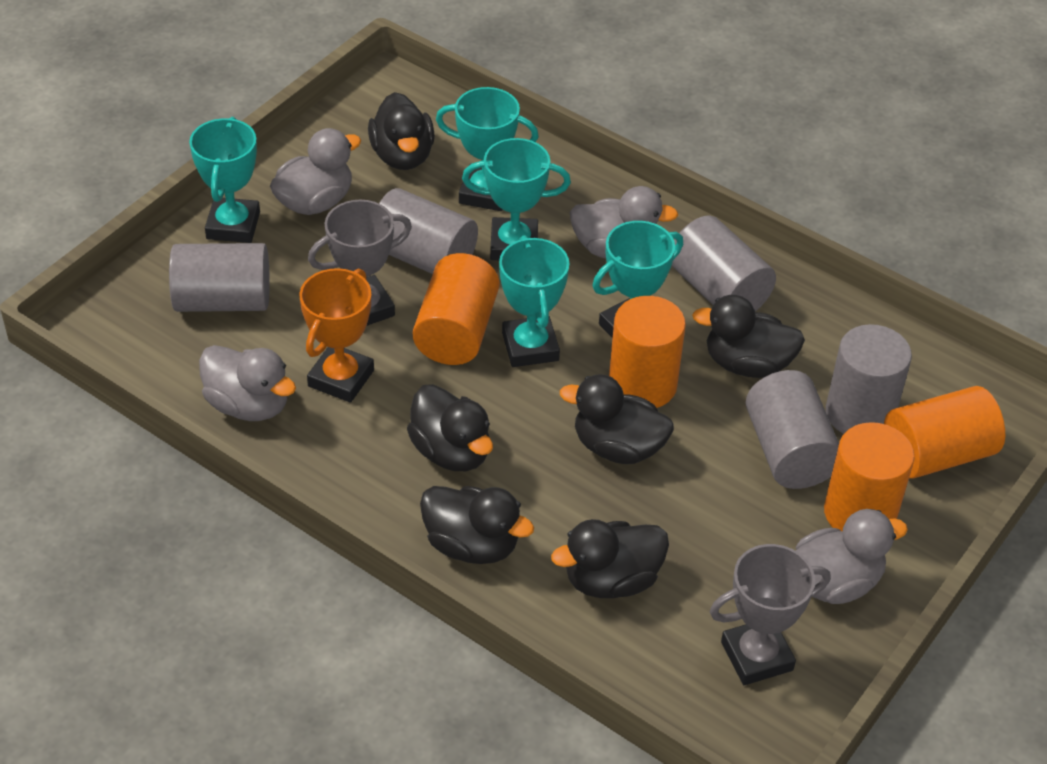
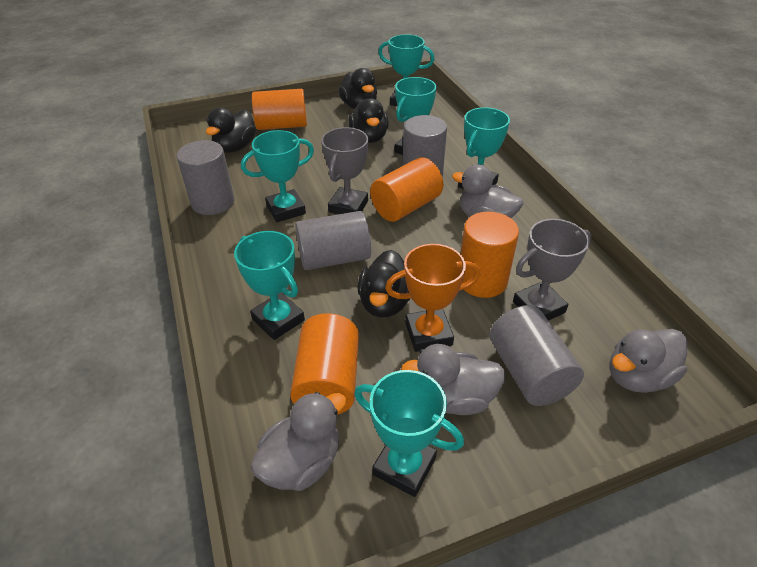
black duck: [368,92,435,170] [407,384,493,471] [420,486,534,564] [551,519,669,598] [560,374,674,464] [692,295,805,378] = 6 -> [206,107,256,153] [338,68,377,109] [348,98,389,143] [358,250,410,317] = 4
grey cylinder: [169,243,270,312] [379,188,478,274] [672,216,776,312] [746,370,839,489] [826,324,912,434] = 5 -> [176,140,235,215] [295,211,371,270] [403,115,447,177] [490,305,584,406] = 4
turquoise trophy: [189,117,260,243] [436,87,539,211] [462,138,571,260] [499,235,570,367] [592,221,683,338] = 5 -> [234,231,305,340] [241,130,314,222] [354,370,464,497] [378,34,435,106] [395,77,436,155] [458,107,510,189] = 6

